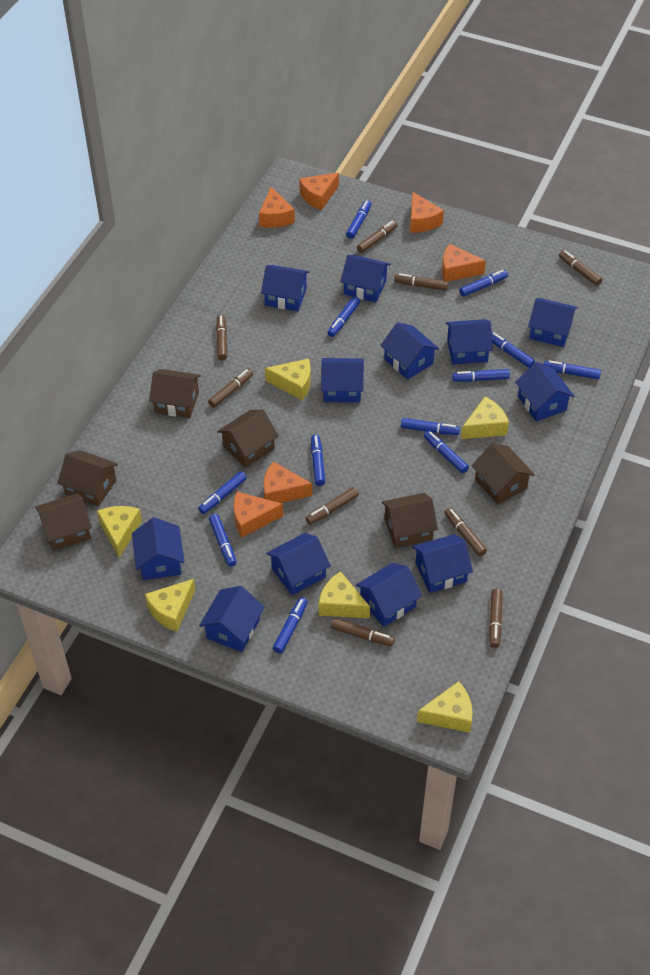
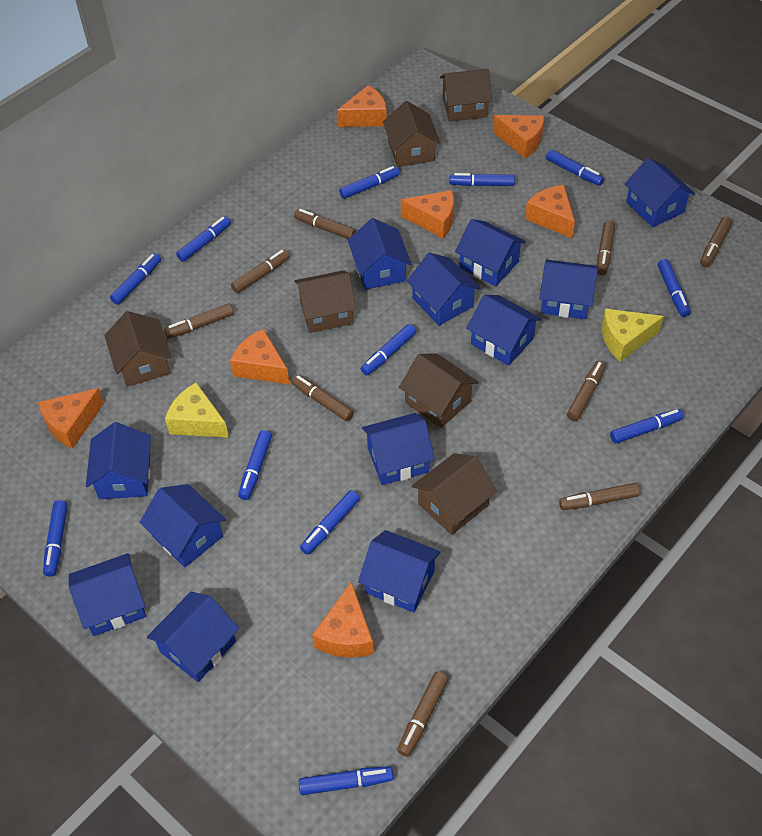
orange cheese: [234,492,283,538] [259,187,295,228] [264,461,312,503] [299,173,339,210] [410,192,444,233] [442,244,486,282] = 6 -> [38,388,104,449] [230,329,289,384] [312,582,374,658] [337,85,387,127] [401,190,454,238] [493,115,544,158] [525,185,575,238] = 7
yellow cheese: [97,506,142,558] [145,579,195,632] [265,359,311,400] [319,571,370,618] [417,681,473,733] [461,397,509,439] = 6 -> [165,382,229,438] [602,308,664,362] = 2

